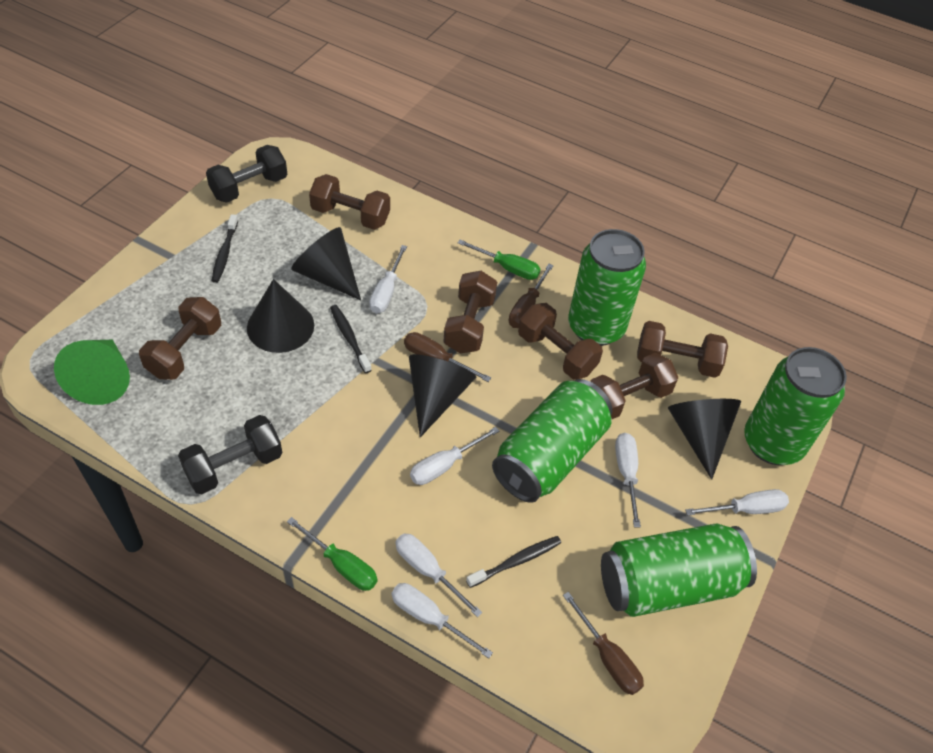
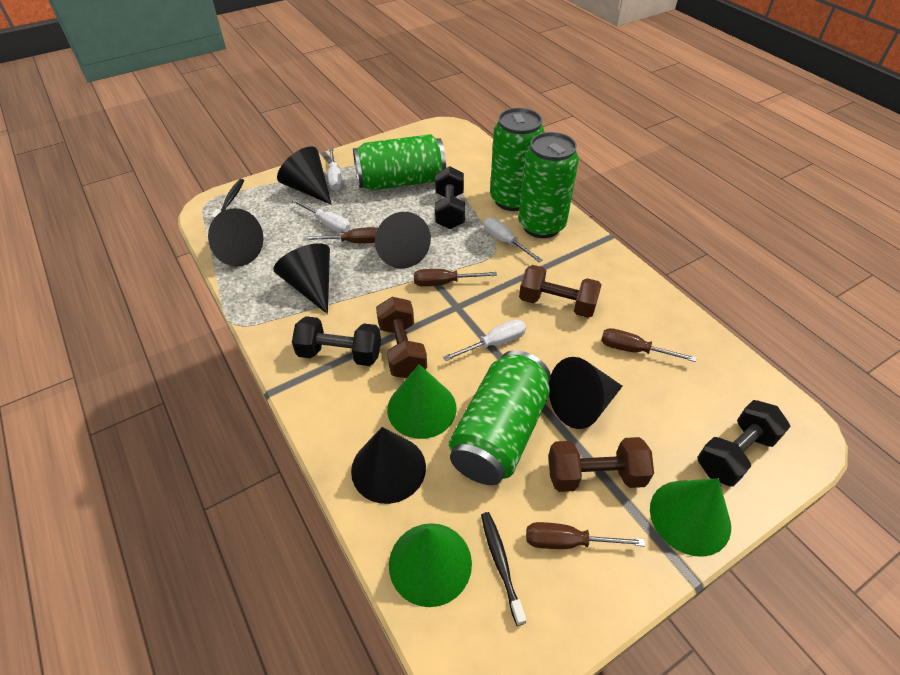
black cone: [247,279,314,353] [291,227,361,300] [409,354,476,437] [668,399,741,480] = 4 -> [208,208,263,267] [273,243,330,314] [277,147,332,205] [351,427,426,504] [375,212,431,269] [549,357,623,429] = 6
black dumbbell: [178,415,282,494] [206,145,287,203] = 2 -> [292,316,381,366] [435,166,465,229] [697,400,791,487] = 3
black toothbrush: [212,214,238,283] [330,305,372,373] [466,536,561,588] = 3 -> [211,179,244,220] [481,512,526,626] = 2
brown dumbbell: [139,297,221,380] [309,174,390,230] [443,271,497,353] [518,303,603,380] [590,353,679,420] [637,321,728,378] = 6 -> [376,297,427,378] [519,265,601,318] [548,437,654,492] = 3
brown screwdriver: [404,332,491,382] [509,263,554,328] [563,592,644,695] = 3 -> [303,227,378,243] [414,269,497,286] [526,522,645,549] [601,328,696,362] = 4
green cone: [54,340,130,405] = 1 -> [387,364,456,439] [389,523,472,607] [650,478,731,557] = 3
green screwdriver: [287,517,378,591] [458,240,540,280] = 2 -> none = 0
white screwdriver: [369,245,407,313] [392,583,493,659] [396,533,482,617] [410,427,500,485] [615,433,641,528] [685,489,789,516] = 6 -> [292,199,351,233] [328,148,343,191] [443,319,526,361] [483,217,543,262] = 4

